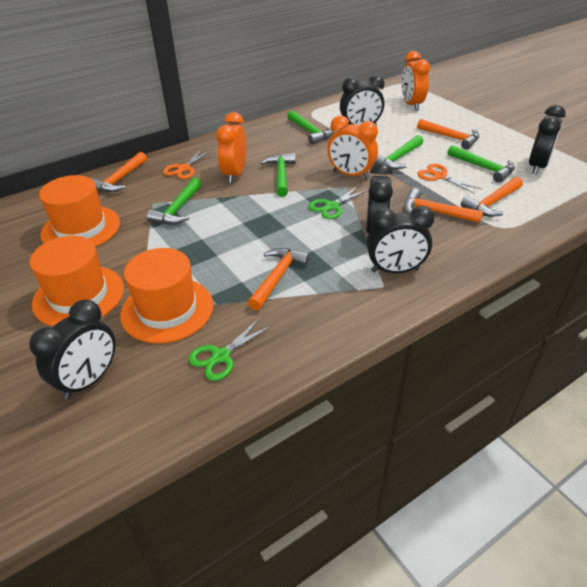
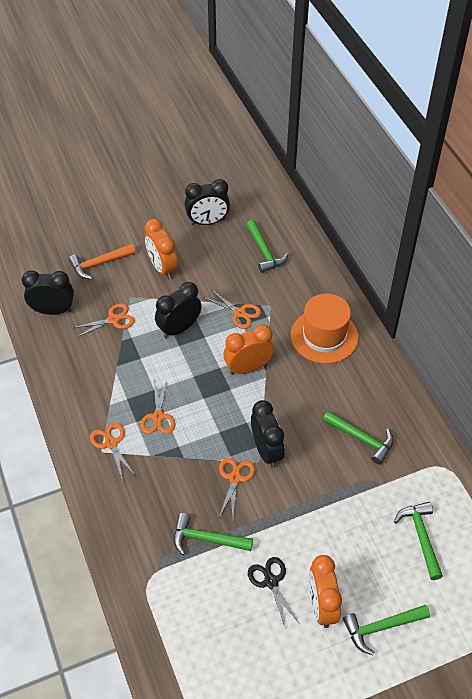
black clock: [29,299,116,400] [340,75,385,126] [366,162,393,234] [367,206,434,273] [529,105,566,175] = 5 -> [22,270,74,315] [155,282,201,338] [185,179,230,225] [251,400,285,468] = 4
black scissors: none = 0 -> [248,557,300,629] = 1
green scissors: [188,318,273,381] [308,186,368,219] = 2 -> none = 0
orange hammer: [91,152,147,192] [248,248,310,310] [404,188,483,223] [417,119,479,150] [461,177,523,217] = 5 -> [69,244,136,280] = 1
orange hat: [29,236,124,326] [39,175,120,247] [120,248,213,343] = 3 -> [291,294,358,364] = 1
orange scissors: [163,149,212,179] [417,163,482,194] = 2 -> [72,303,135,338] [90,423,135,481] [140,380,176,434] [203,290,261,329] [219,458,255,517] = 5

